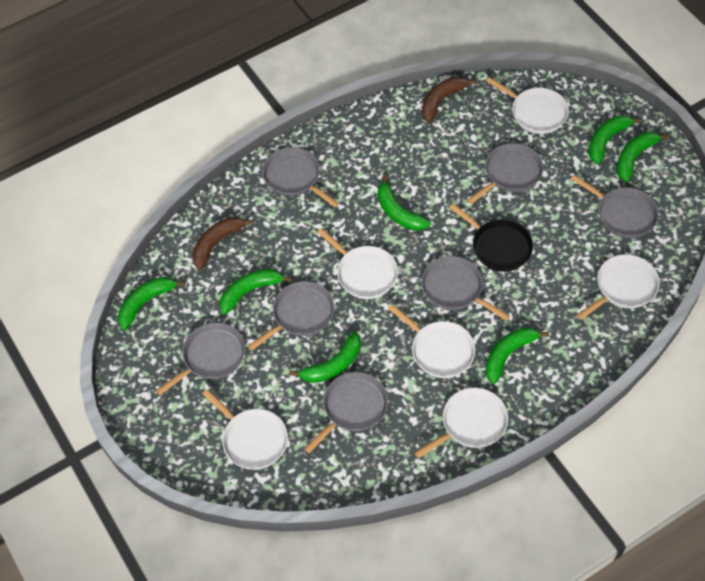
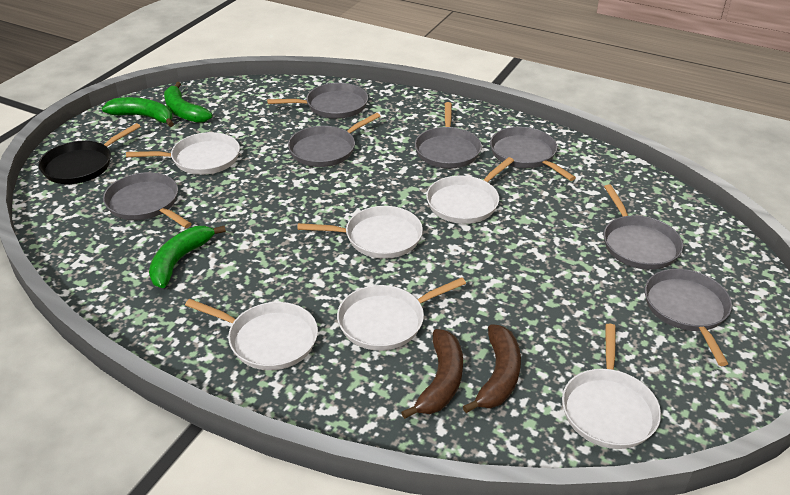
green banana: [118,277,186,330] [220,269,293,315] [289,331,361,383] [378,175,430,231] [485,327,549,384] [589,115,642,164] [617,132,669,182] = 7 -> [102,97,174,127] [149,226,226,288] [164,82,212,123] = 3

